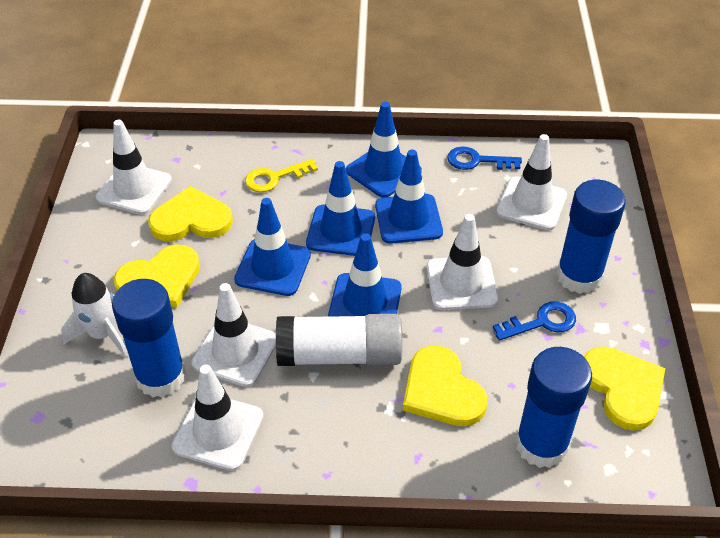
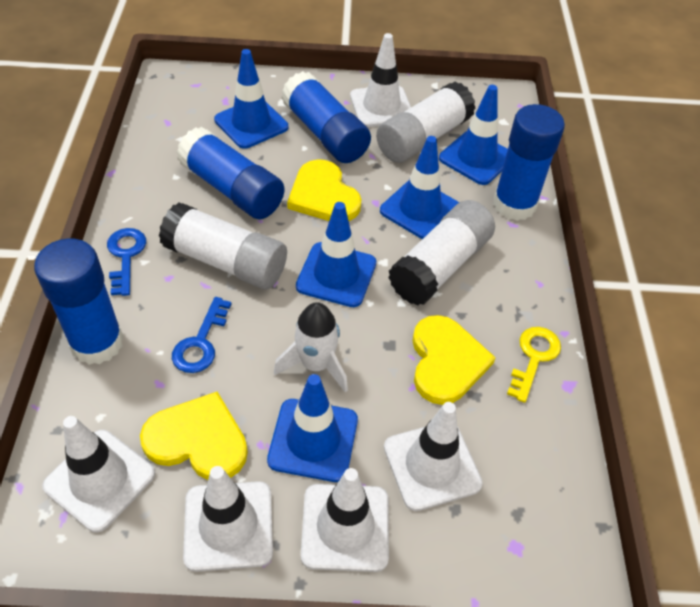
blue glue stick: [112,279,186,398] [515,347,592,468] [556,180,626,294] = 3 -> [34,239,124,365] [176,127,284,219] [281,71,371,163] [493,104,565,221] = 4
white glue stick: [276,314,402,366] = 1 -> [159,202,287,289] [376,81,476,163] [388,200,495,306] = 3
yellow heart: [113,245,200,307] [148,186,233,242] [403,345,487,426] [584,346,665,431] = 4 -> [140,392,248,480] [287,159,361,221] [412,315,496,405] = 3

